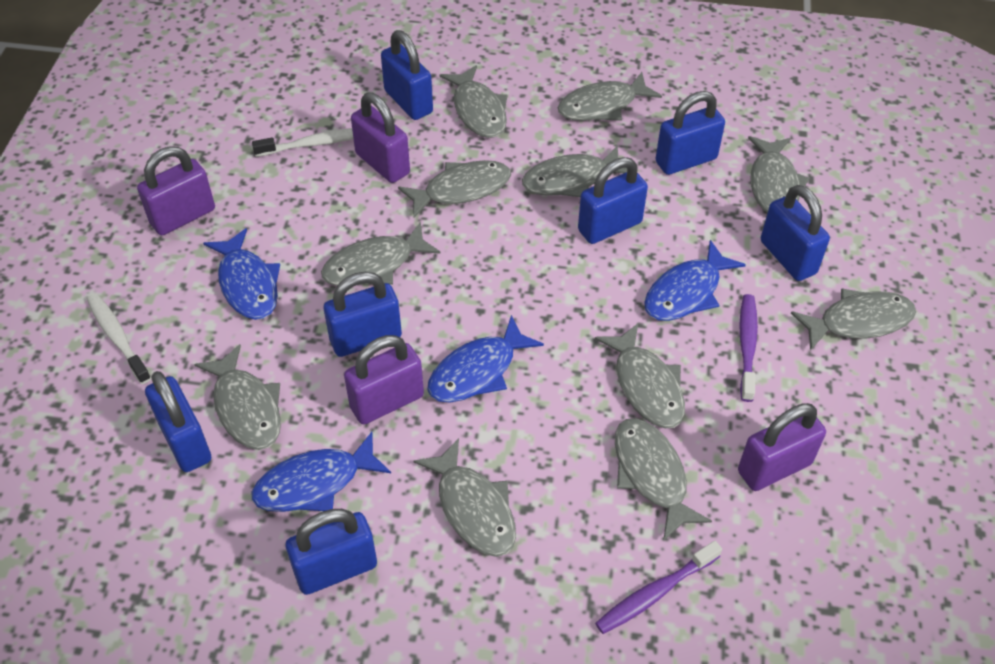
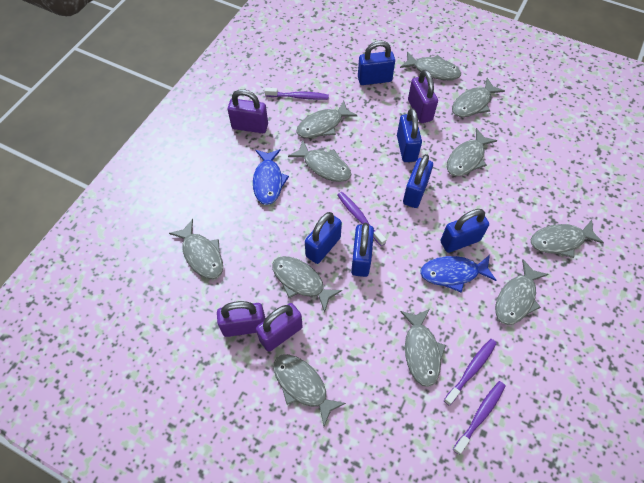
blue fish: [203,228,280,320] [252,432,391,512] [427,315,544,403] [644,240,746,321] = 4 -> [253,149,289,205] [420,255,497,293] = 2
blue padlock: [145,371,211,472] [286,509,377,595] [324,272,402,357] [381,30,433,120] [578,157,648,244] [655,91,725,175] [761,185,830,281] = 7 -> [305,212,342,264] [351,223,374,277] [358,41,395,85] [397,108,422,162] [403,154,433,208] [440,209,489,253] = 6
purple toothbrush: [595,541,722,634] [739,294,758,402] = 2 -> [265,87,329,100] [338,192,386,246] [444,339,497,406] [453,381,506,455] = 4
white toothbrush: [87,293,151,384] [252,128,353,157] = 2 -> none = 0

